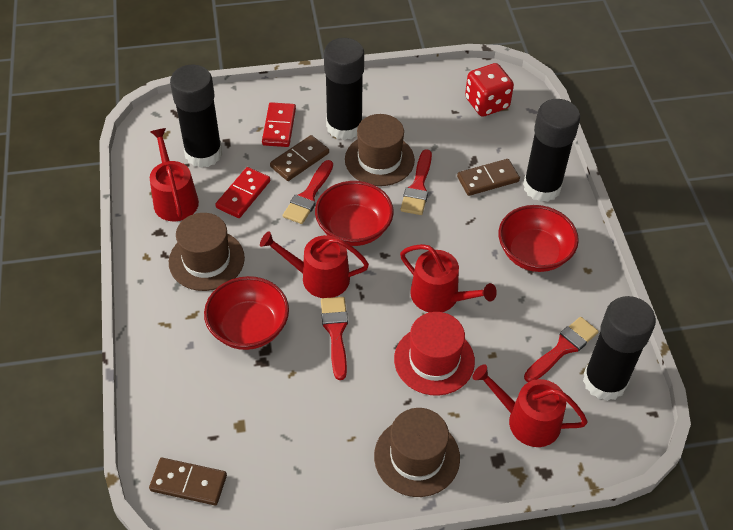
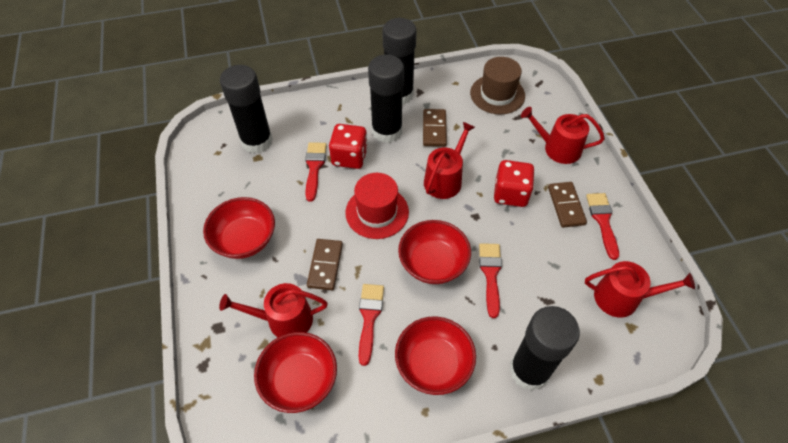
brown hat: [169,213,245,291] [345,114,415,186] [374,408,460,497] = 3 -> [470,57,525,115] = 1
red bowl: [204,276,289,350] [315,181,394,246] [498,205,579,272] = 3 -> [203,197,275,259] [254,332,337,413] [395,316,476,395] [398,220,471,284] = 4
red dice: [465,63,514,117] = 1 -> [329,124,368,169] [494,160,535,207] = 2
red domino: [215,167,270,218] [262,102,296,147] = 2 -> none = 0

